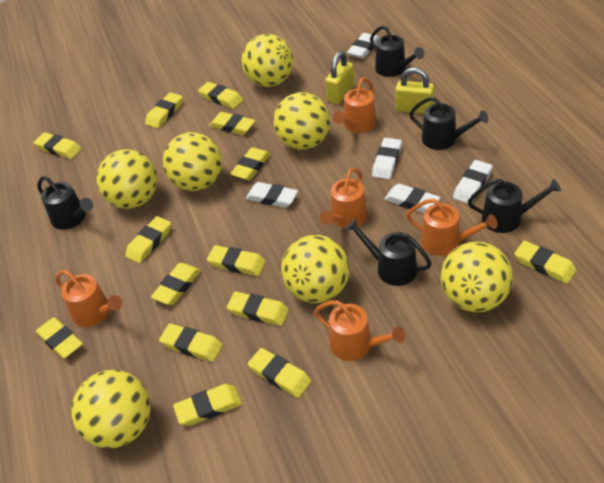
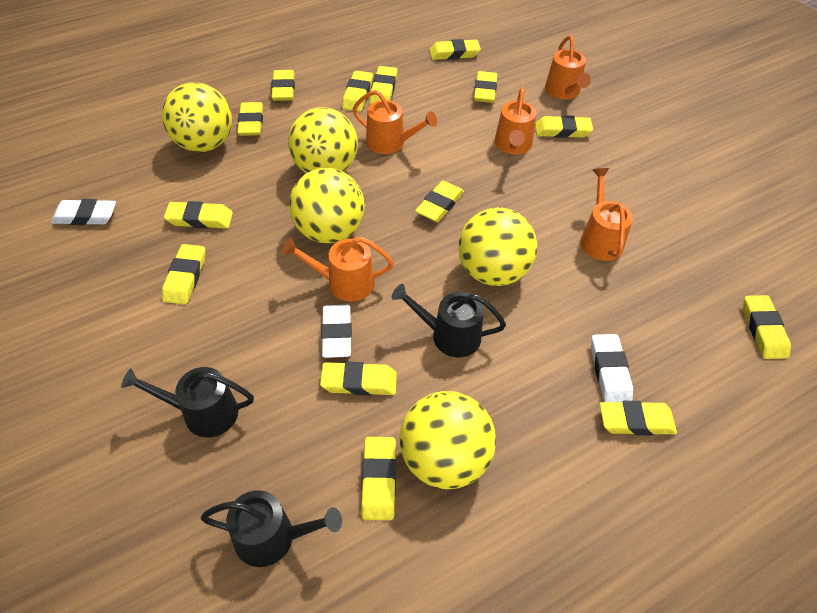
black watering can: [37,176,93,230] [346,218,432,286] [370,25,424,77] [409,97,489,150] [468,178,561,233] = 5 -> [121,367,254,438] [201,490,342,567] [391,284,506,358] = 3
white eraser: [246,182,298,208] [347,33,379,59] [372,138,402,179] [384,184,440,213] [453,160,493,203] = 5 -> [51,199,116,225] [321,305,352,358] [591,334,633,402] = 3
yellow ball: [71,370,151,448] [97,149,157,209] [163,132,222,191] [242,34,293,87] [273,92,330,150] [281,235,350,303] [440,242,513,312] = 7 -> [162,82,232,152] [288,107,358,173] [289,168,365,243] [399,391,496,489] [458,208,537,286] = 5
yellow padlock: [325,51,354,104] [395,67,434,114] = 2 -> none = 0

